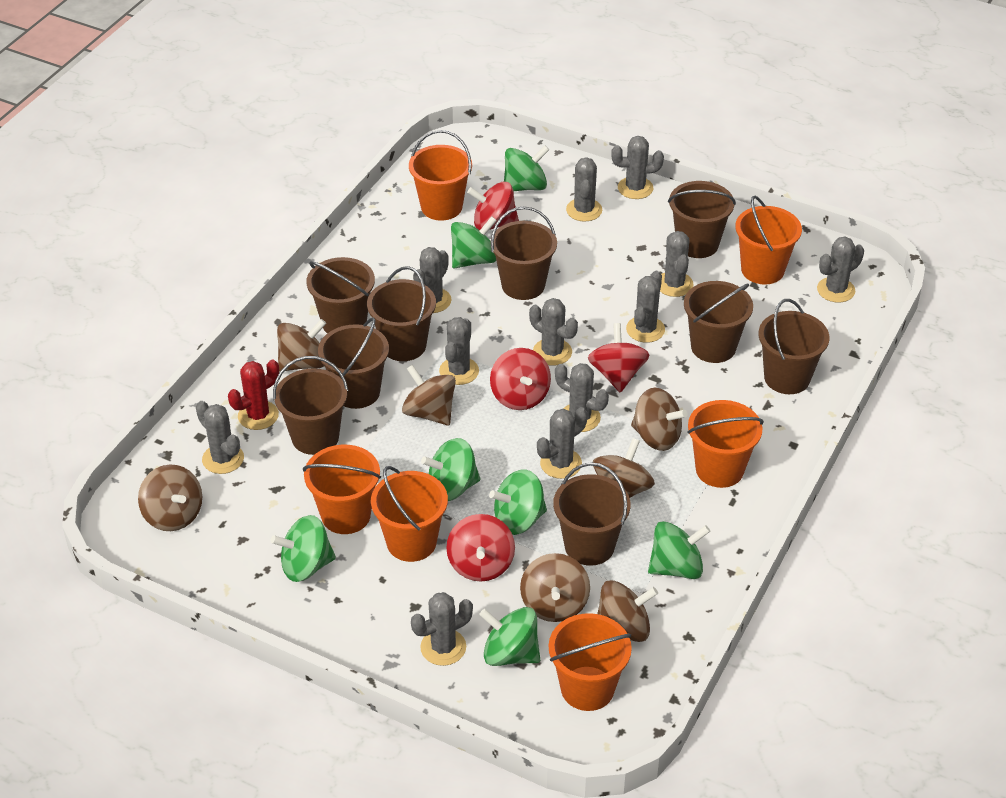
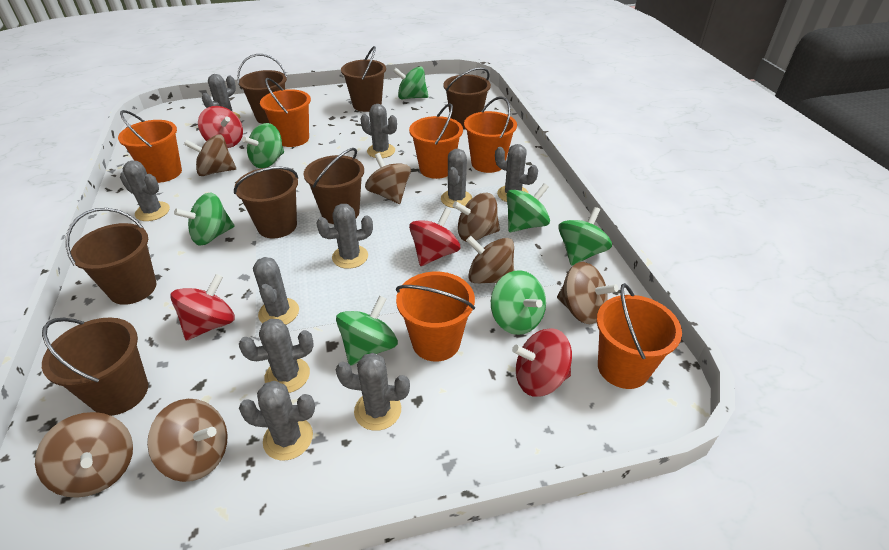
brown bucket: [273,356,348,455] [307,257,375,333] [318,318,389,409] [367,266,436,361] [490,206,557,300] [553,462,630,566] [668,181,736,258] [684,281,753,363] [759,299,830,394] = 9 -> [42,318,148,416] [65,208,156,305] [234,167,298,238] [237,54,287,124] [303,148,364,224] [341,46,386,112] [443,67,491,129] = 7
grey cactus: [196,401,244,474] [411,592,473,666] [413,247,452,313] [439,317,479,385] [529,298,578,366] [537,407,588,479] [555,363,609,432] [566,157,602,222] [611,136,664,199] [626,271,665,343] [660,231,694,297] [817,237,864,303] = 12 -> [120,160,170,221] [202,74,240,119] [239,319,314,393] [239,381,315,461] [253,257,299,325] [316,204,373,269] [336,353,410,431] [361,104,397,158] [441,149,472,208] [495,144,538,202] = 10
red cactus: [228,360,279,430] = 1 -> none = 0

